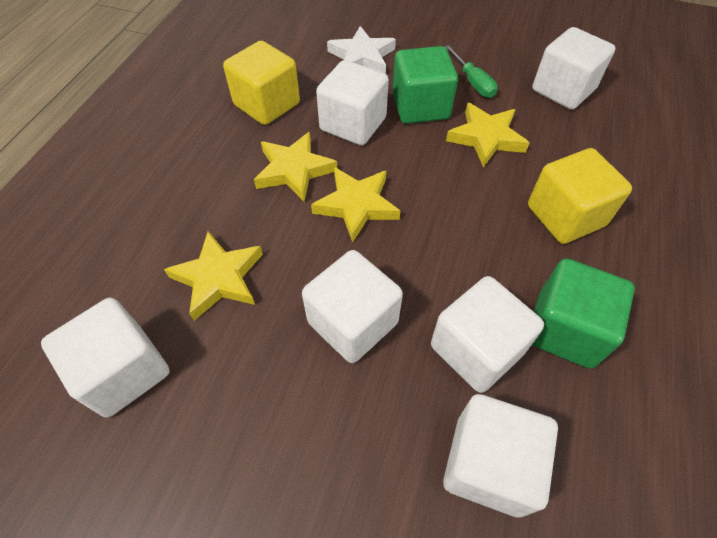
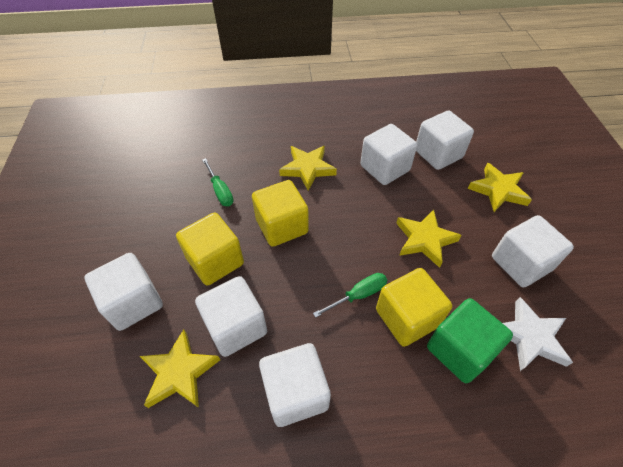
green cube: [392,46,458,124] [532,258,635,369] = 2 -> [427,298,513,383] = 1
green screwdriver: [444,45,498,98] = 1 -> [202,158,234,206] [313,273,387,318] = 2
yellow cube: [223,41,300,125] [528,148,632,244] = 2 -> [176,213,244,286] [252,180,309,247] [376,268,452,347] = 3

